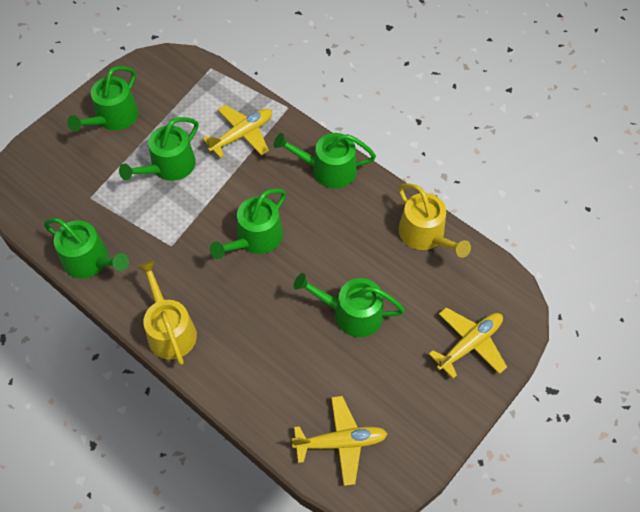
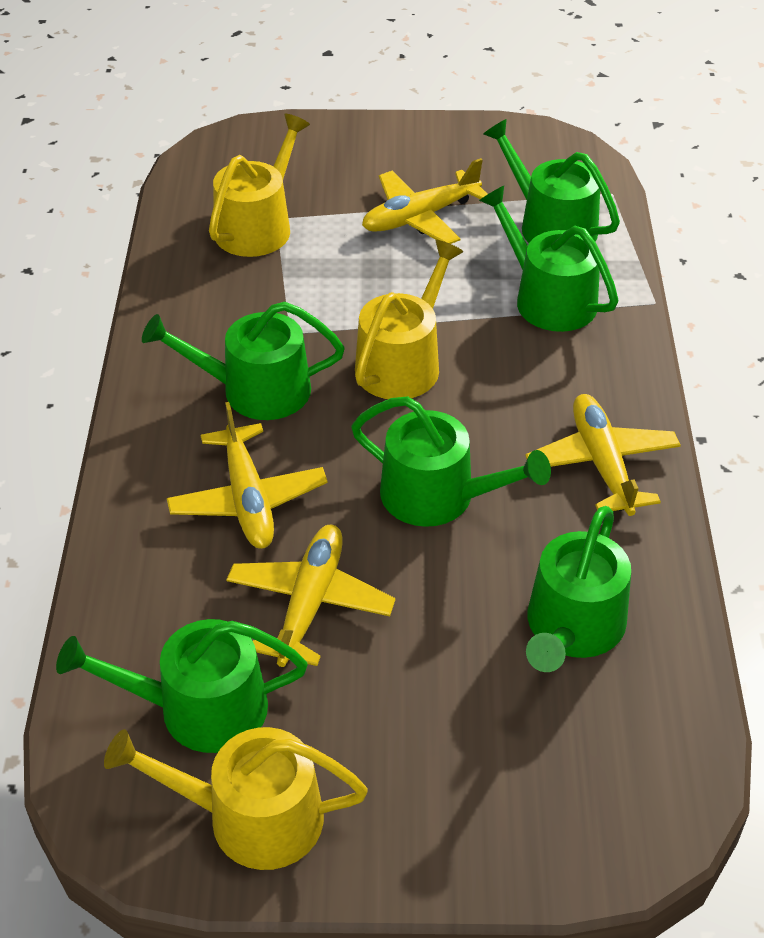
yellow plane: [203,105,272,158] [292,396,388,486] [429,307,507,378] = 3 -> [167,402,328,549] [226,525,396,667] [362,158,488,244] [525,394,681,516] = 4
yellow watering can: [137,260,197,365] [398,183,471,258] = 2 -> [104,727,368,870] [209,114,310,257] [355,240,464,399] = 3

